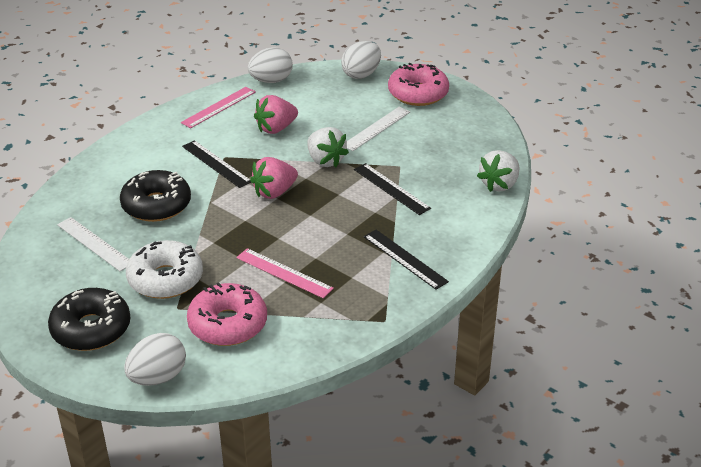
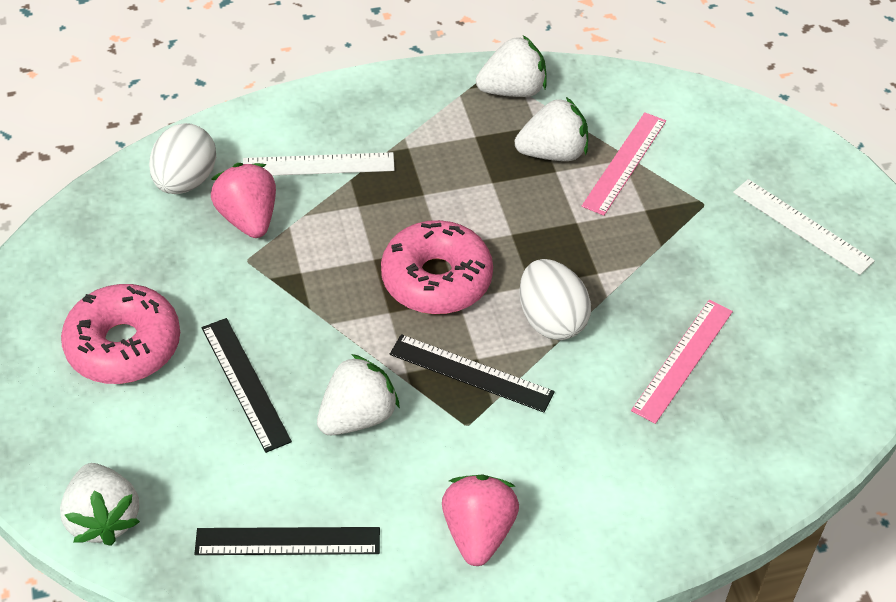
black donut: [48,288,130,351] [120,170,191,222] = 2 -> none = 0
white donut: [126,240,203,299] = 1 -> none = 0
white egg: [124,333,186,386] [248,47,293,83] [341,41,381,79] = 3 -> [149,123,216,194] [519,259,591,340] = 2
white strawberry: [307,127,349,167] [477,150,519,192] = 2 -> [60,463,140,546] [317,354,400,435] [476,35,546,97] [515,97,588,161] = 4

